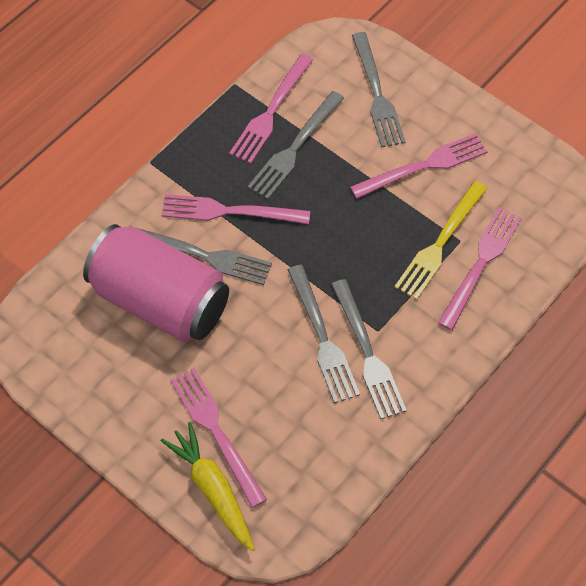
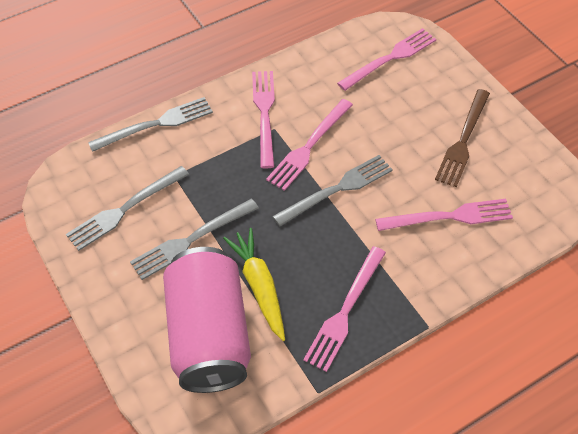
brown fork: none = 0 -> [435,89,490,187] = 1
grey fork: [129,226,272,285] [247,91,344,199] [288,265,360,403] [331,279,407,419] [352,32,406,147] = 5 -> [66,166,189,251] [88,97,213,152] [130,199,259,280] [272,155,393,226] = 4
yellow fork: [395,181,487,300] = 1 -> none = 0

